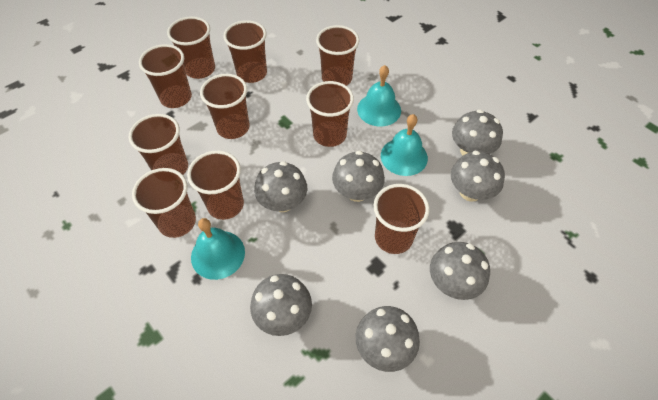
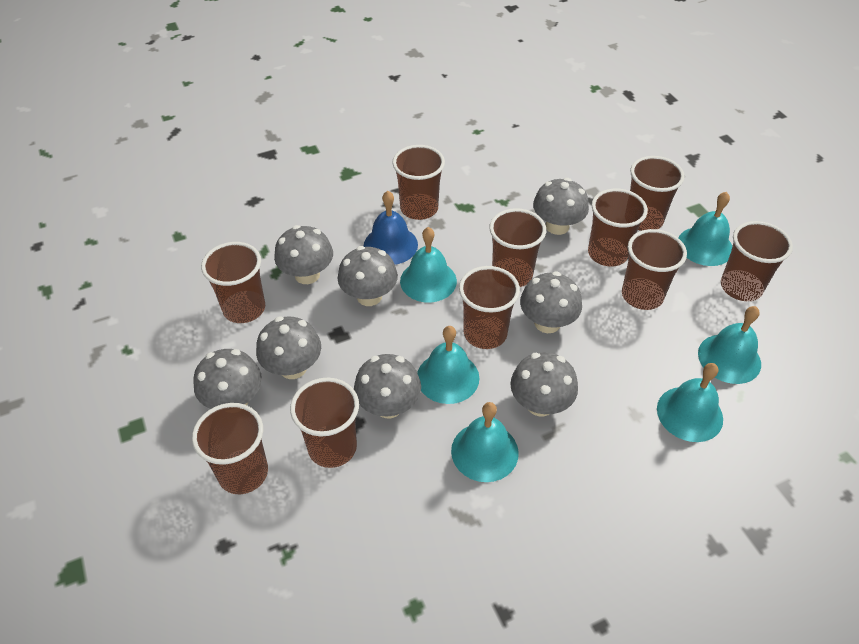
blue bell: none = 0 -> [364,191,418,265] = 1
grey mushroom: [250,274,312,336] [254,161,307,212] [332,151,385,202] [356,306,420,372] [430,242,490,300] [451,151,505,202] [452,110,503,155] = 7 -> [193,349,262,409] [256,316,321,379] [274,225,333,284] [337,246,398,306] [354,354,421,418] [510,352,578,417] [520,272,582,333] [533,178,589,235] = 8
turquoise bell: [191,218,245,280] [357,65,401,127] [381,114,428,176] = 3 -> [400,227,457,303] [417,326,479,404] [451,402,519,482] [657,363,723,442] [678,192,732,266] [698,306,761,384] = 6

